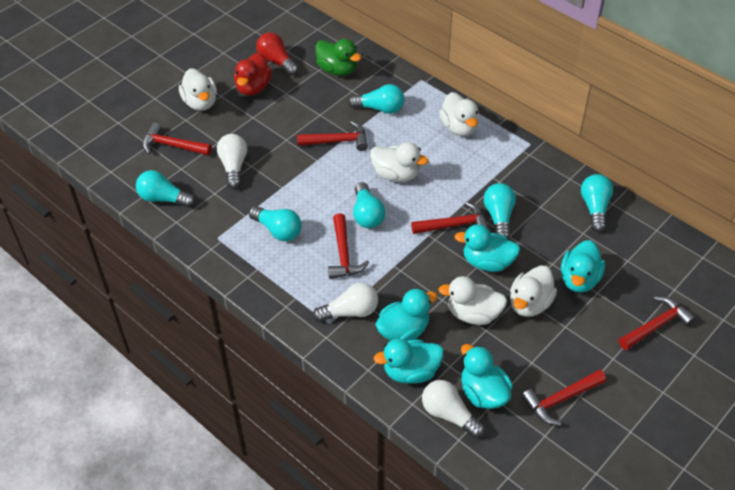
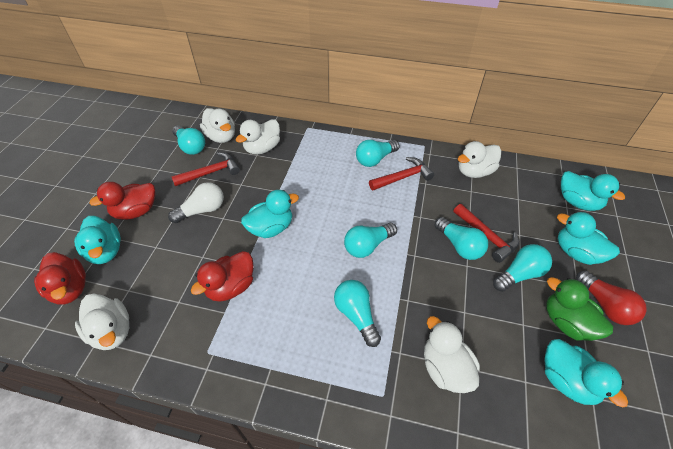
red duck: [234,53,272,96] = 1 -> [34,252,86,305] [89,182,155,220] [191,251,254,302] = 3
red hammer: [143,123,212,155] [297,121,368,151] [328,213,369,279] [411,201,489,234] [521,370,606,425] [619,296,696,350] = 6 -> [171,152,240,186] [369,157,434,190] [454,204,519,263] = 3
white light bulb: [217,134,247,189] [313,283,378,322] [422,380,485,438] = 3 -> [168,182,224,223] = 1

